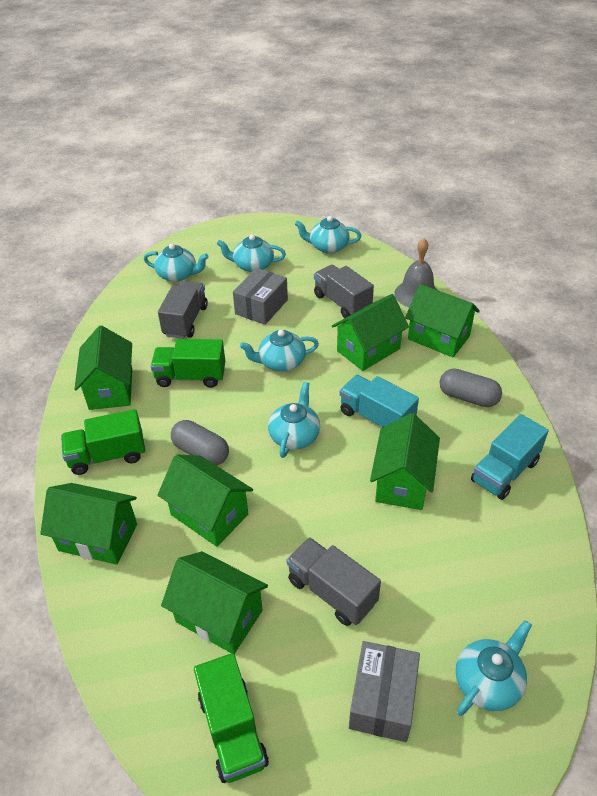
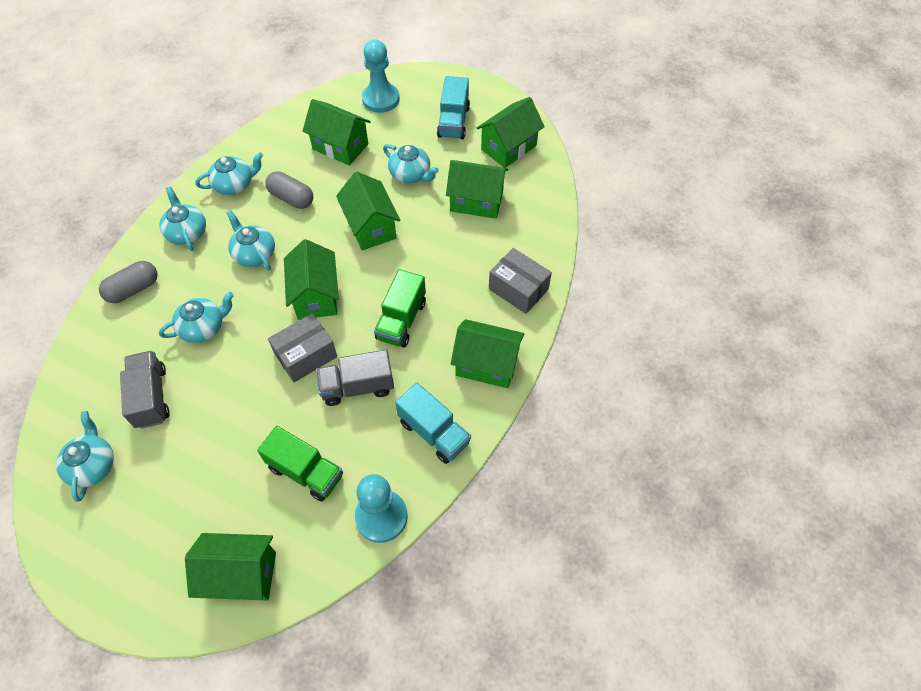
green truck: [61,409,145,475] [151,339,225,388] [194,653,269,783] = 3 -> [257,426,343,501] [374,269,426,348] = 2
grey bell: [394,238,437,307] = 1 -> none = 0
grey truck: [158,281,208,339] [287,537,381,626] [314,265,374,318] = 3 -> [120,351,170,429] [316,349,394,406] = 2
turquoise pawn: none = 0 -> [355,474,408,543] [362,40,400,113] = 2

